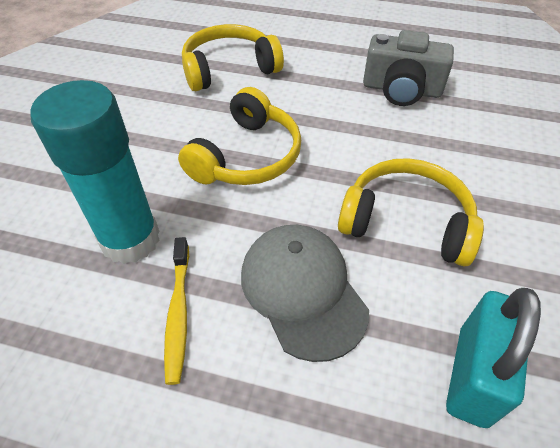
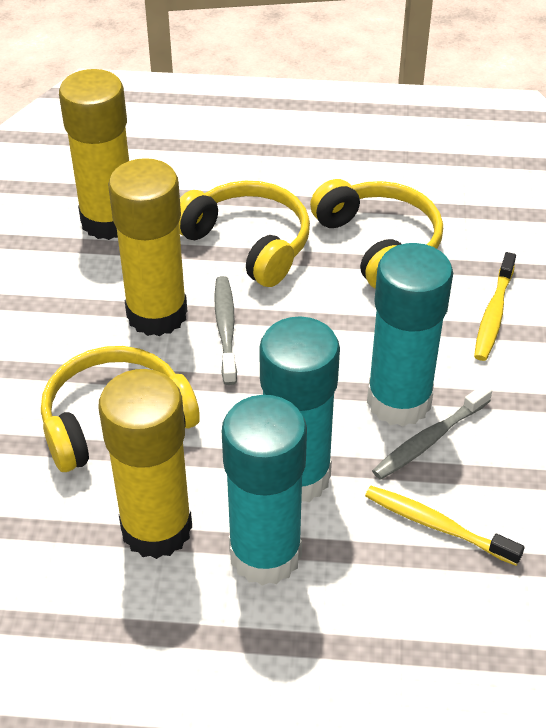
grey camera: [363,30,454,106] = 1 -> none = 0
grey cap: [241,225,369,362] = 1 -> none = 0
grey toothbrush: none = 0 -> [215,276,237,385] [372,384,492,480] = 2
turquoise glue stick: [30,80,159,264] = 1 -> [222,395,307,586] [259,317,340,502] [367,243,453,427] = 3
turquoise padlock: [446,288,541,428] = 1 -> none = 0
yellow glue stick: none = 0 -> [59,69,129,240] [98,369,192,559] [108,158,187,336] = 3
yellow toothbrush: [164,237,189,385] = 1 -> [365,486,525,566] [474,252,516,361] = 2

